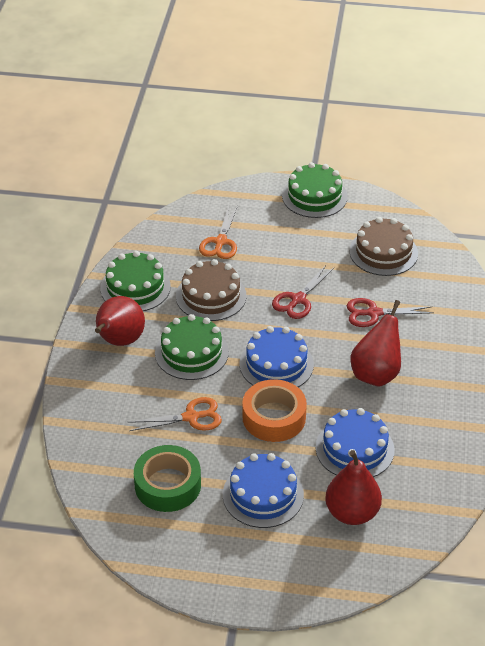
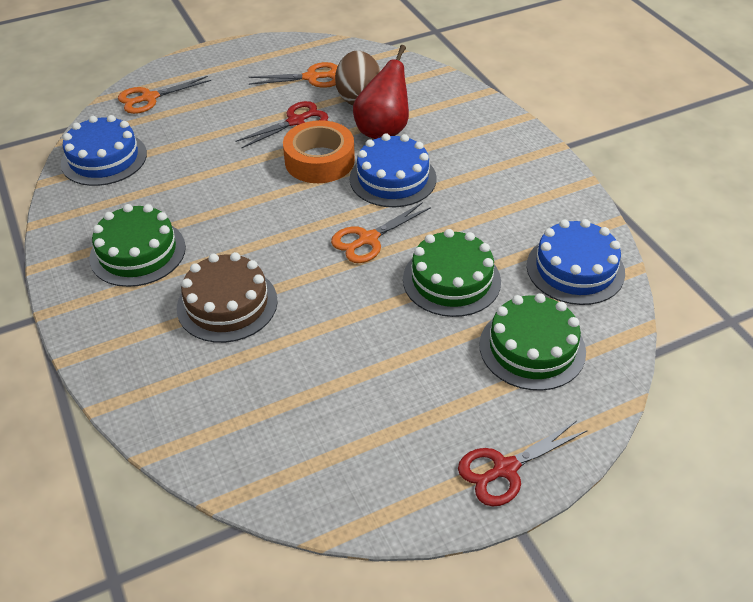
brown cake: [176,259,247,321] [350,217,418,276] = 2 -> [177,252,278,343] = 1
brown egg: none = 0 -> [335,51,381,105] = 1
green tape: [134,445,201,512] = 1 -> none = 0
orange scissors: [128,397,222,431] [199,206,238,259] = 2 -> [118,76,211,114] [248,62,337,88] [331,202,431,263] = 3
red pear: [95,296,145,346] [325,450,382,525] [350,300,401,387] = 3 -> [353,45,409,139] = 1

